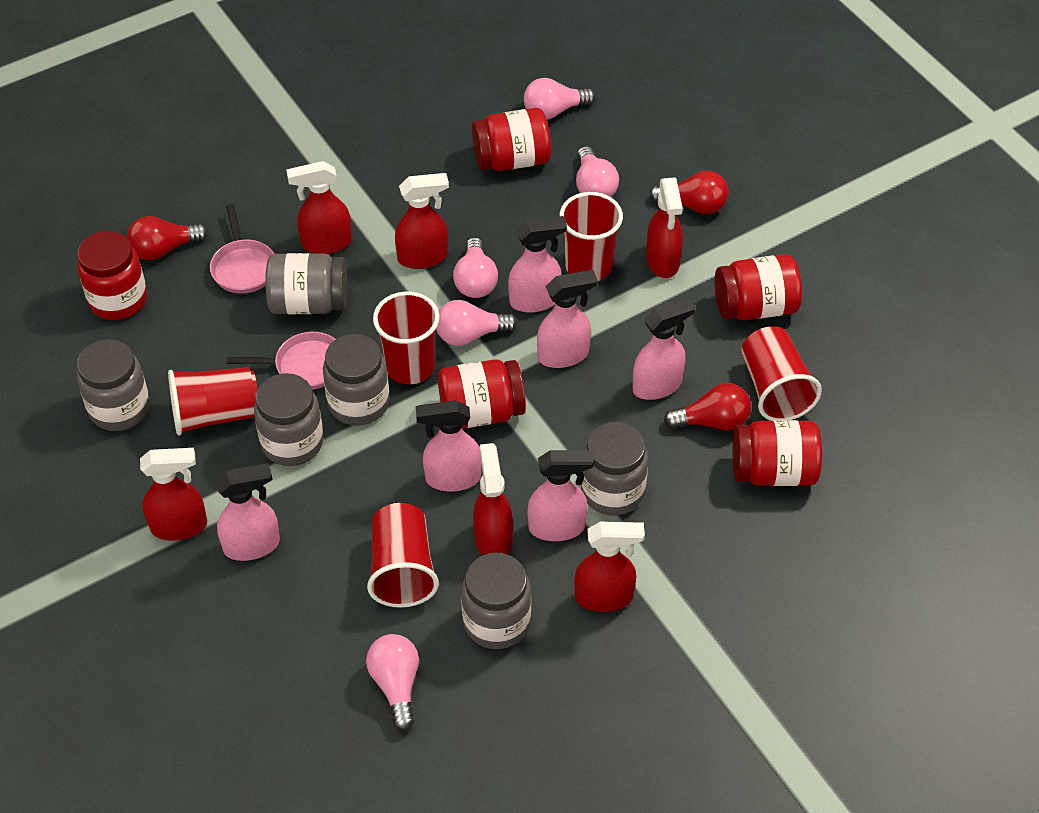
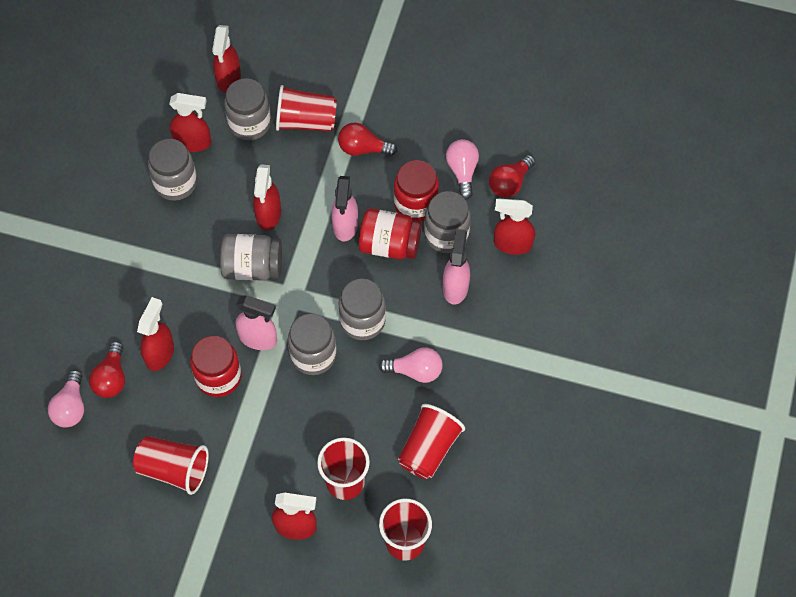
pink light bulb: [366,634,419,731] [436,300,518,346] [453,237,498,298] [524,78,595,120] [576,146,619,197] = 5 -> [48,370,84,428] [379,347,443,383] [446,139,479,200] = 3
pink pan: [210,204,275,294] [227,332,335,389] = 2 -> none = 0
pink spray bottle: [216,463,280,561] [416,400,482,491] [508,216,567,313] [527,450,594,541] [537,270,597,368] [633,297,695,400] = 6 -> [235,295,277,350] [331,176,358,242] [443,229,470,304] = 3
red jar: [78,231,147,320] [438,359,526,429] [472,108,551,171] [715,254,802,320] [732,420,822,486] = 5 -> [190,336,241,397] [359,208,422,259] [394,160,439,221] = 3

